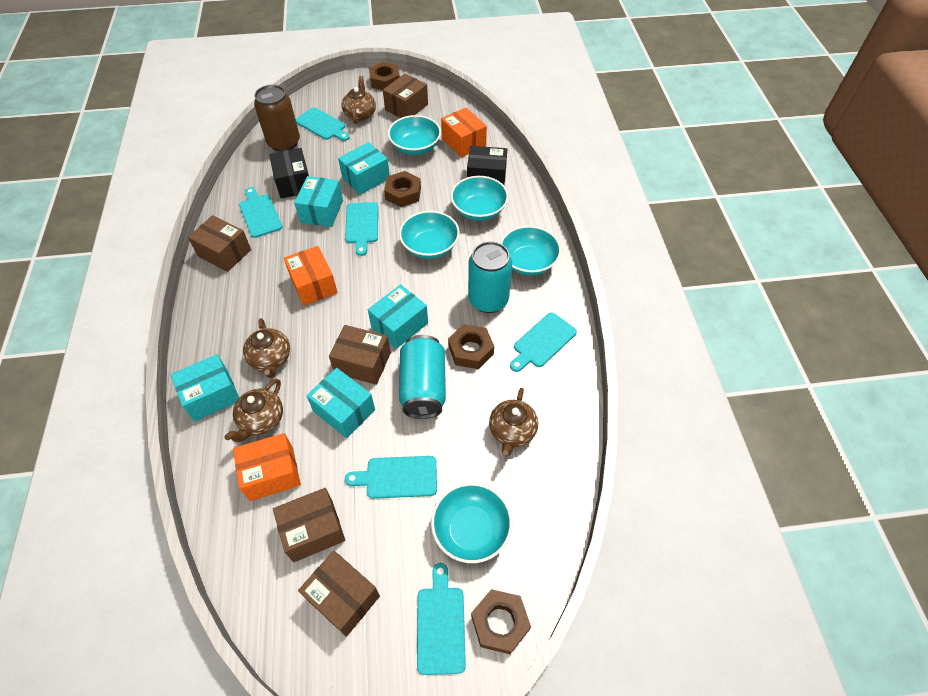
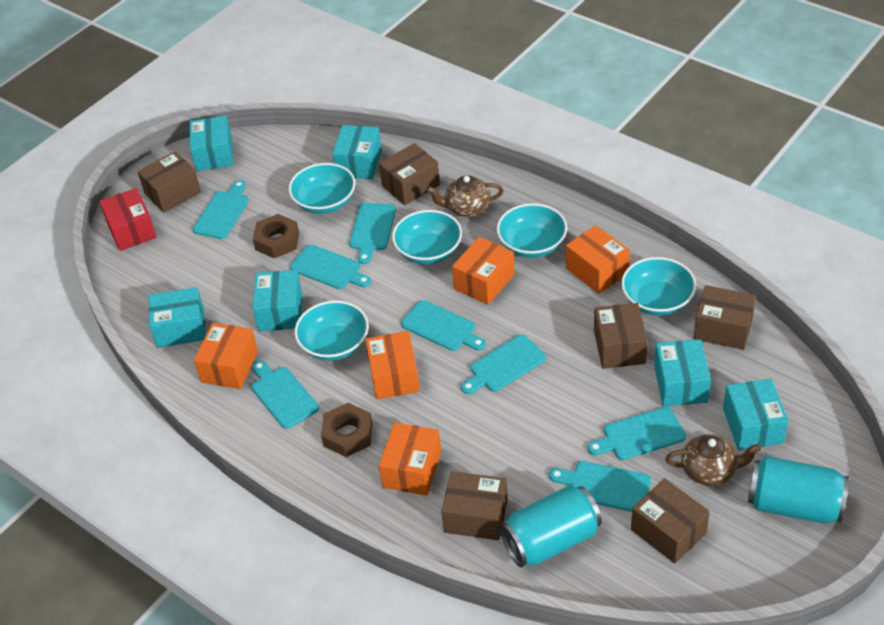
black box: [269,148,309,199] [467,146,507,185] = 2 -> none = 0
brown box: [188,215,251,272] [273,488,345,562] [298,551,380,637] [329,325,391,385] [383,74,428,118] = 5 -> [138,151,201,213] [379,143,440,205] [441,471,508,540] [594,303,648,369] [631,478,710,564] [694,285,756,350] = 6
brown can: [254,85,300,152] = 1 -> none = 0
brown nut: [369,62,400,90] [384,171,421,207] [448,324,494,369] [471,589,531,654] = 4 -> [253,214,299,258] [321,403,373,457] = 2
brown teapot: [224,379,283,442] [243,318,290,378] [342,76,376,124] [489,388,538,456] = 4 -> [427,176,504,217] [665,434,761,486] = 2
orange box: [233,433,301,501] [284,246,338,306] [441,108,487,158] = 3 -> [194,323,258,389] [365,331,420,399] [379,422,441,496] [452,237,514,305] [566,225,630,294] = 5
red box: none = 0 -> [99,188,157,251] = 1
turquoise box: [171,354,239,421] [294,176,343,227] [306,368,375,438] [338,142,390,195] [368,284,428,349] = 5 -> [149,287,206,348] [190,116,233,171] [253,270,302,331] [333,125,382,179] [654,339,711,406] [723,379,788,450] = 6
turquoise cutting board: [239,187,283,238] [296,107,350,141] [345,202,378,256] [345,456,437,499] [417,563,466,675] [510,312,577,372] = 6 -> [193,180,249,239] [251,360,319,429] [290,245,371,289] [349,203,396,264] [401,300,486,351] [461,335,546,394] [549,461,651,512] [588,407,686,460] = 8

